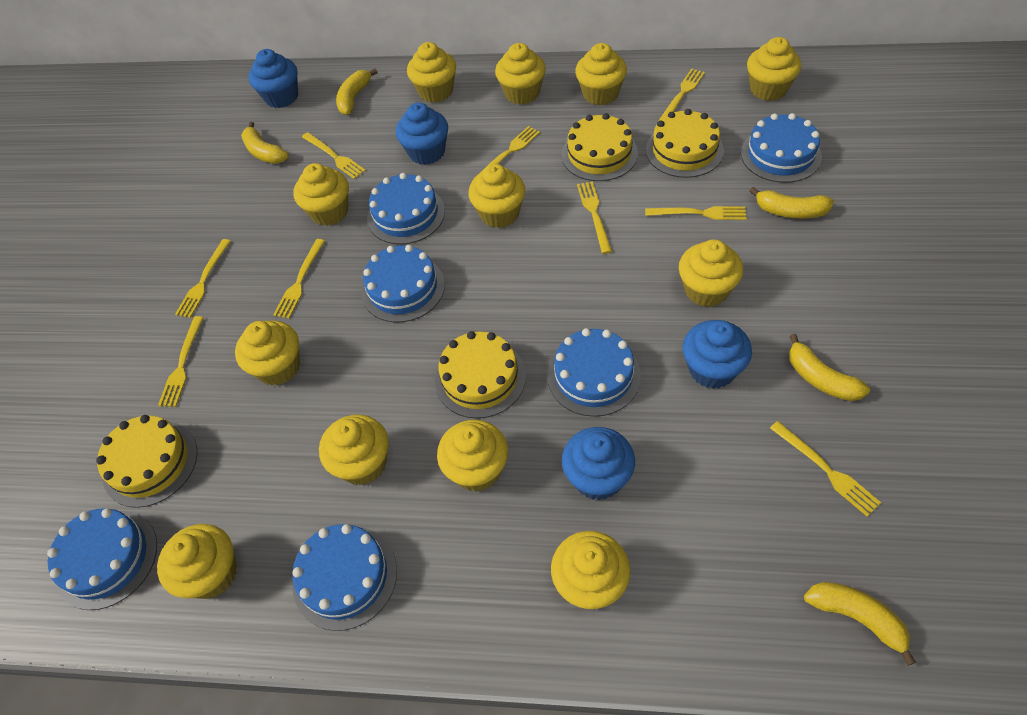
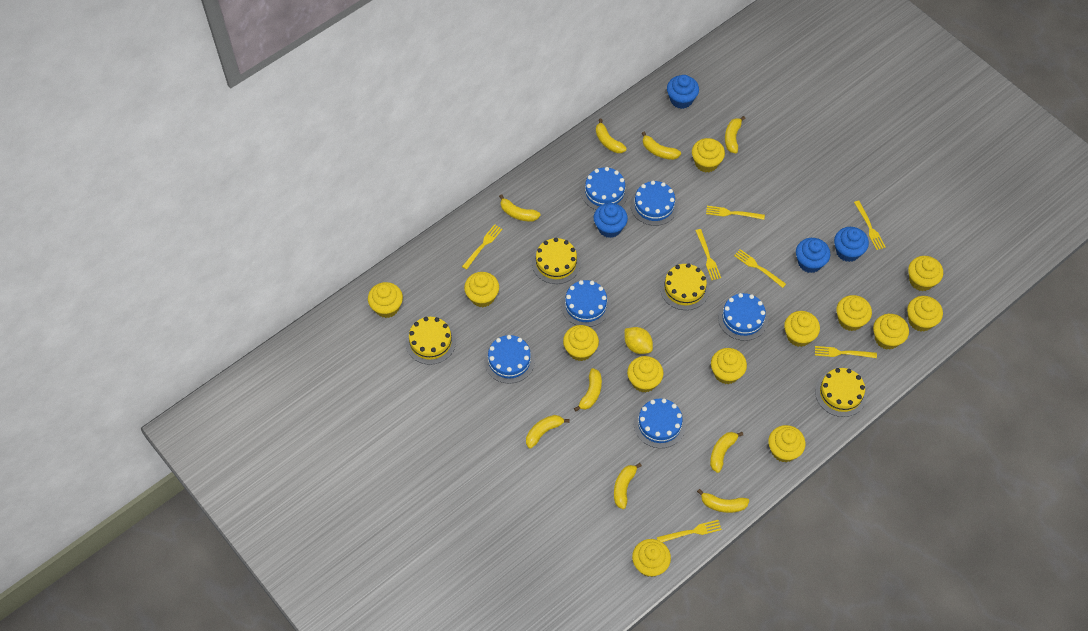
yellow banana: [241,122,289,164] [336,68,378,115] [749,187,834,219] [789,334,870,401] [804,582,916,666] = 5 -> [499,194,541,221] [526,415,570,448] [574,368,602,412] [596,119,627,153] [614,463,642,509] [642,132,681,160] [697,489,749,513] [710,432,743,473] [725,116,746,153] = 9
yellow cupcake: [157,524,237,599] [235,320,300,386] [293,163,349,226] [319,414,389,485] [407,42,456,103] [437,420,508,492] [469,164,525,228] [495,43,546,105] [551,531,630,609] [575,43,627,105] [679,239,743,307] [747,37,801,101] = 12 -> [368,282,403,318] [464,272,499,307] [563,325,599,361] [627,356,663,393] [632,539,671,577] [692,138,725,172] [711,348,747,384] [768,425,805,462] [784,311,820,347] [837,295,872,331] [873,314,909,350] [907,296,943,331] [908,256,943,291] = 13
yellow fork: [158,316,204,407] [175,239,231,318] [273,239,325,319] [302,132,366,179] [474,126,540,179] [577,181,612,254] [645,206,746,220] [658,68,705,121] [770,421,881,516] = 9 -> [462,224,503,270] [657,520,722,542] [695,229,721,280] [706,206,765,220] [734,249,786,288] [815,346,877,358] [854,201,886,250] = 7
yellow lemon: none = 0 -> [625,327,653,354] = 1

